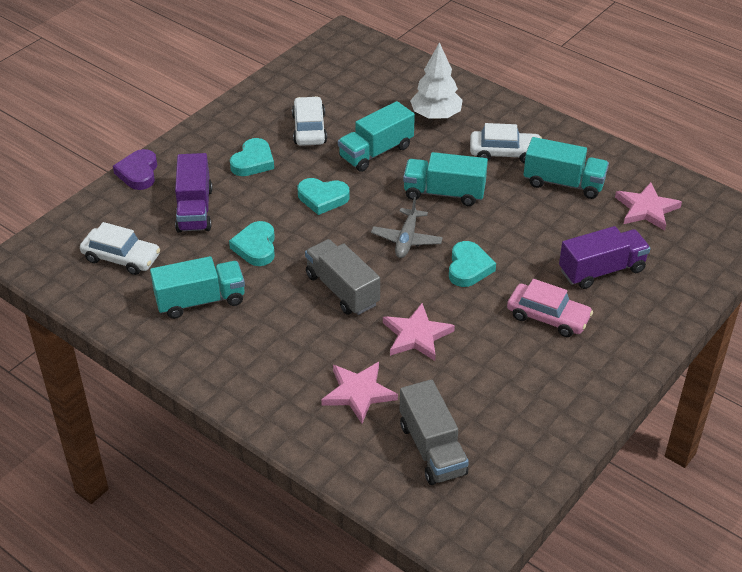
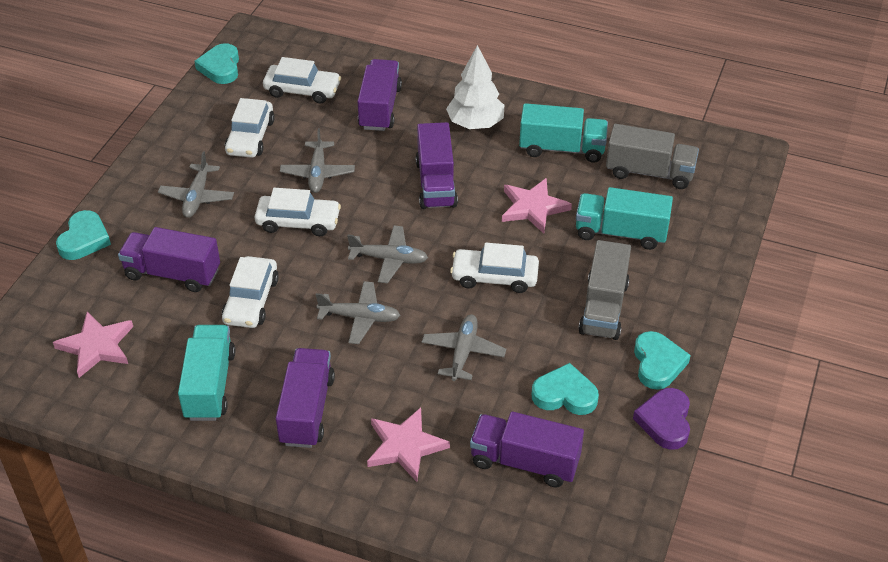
grey plane: [371,197,443,258] = 1 -> [158,151,234,218] [280,128,355,193] [316,281,400,344] [347,225,428,284] [422,315,506,381] = 5
pink car: [507,279,593,337] = 1 -> none = 0
purple truck: [175,153,212,233] [559,226,651,289] = 2 -> [118,227,220,292] [276,348,335,448] [357,59,402,131] [415,122,458,209] [470,412,584,488] = 5
turquoise truck: [150,256,245,319] [338,101,415,172] [403,152,488,206] [523,137,609,199] = 4 -> [178,325,235,421] [519,103,608,163] [576,187,673,250] = 3
white car: [80,222,160,275] [292,96,327,146] [470,123,542,163] = 3 -> [222,256,279,328] [225,98,275,158] [255,188,341,236] [263,57,341,103] [450,243,539,293] = 5

